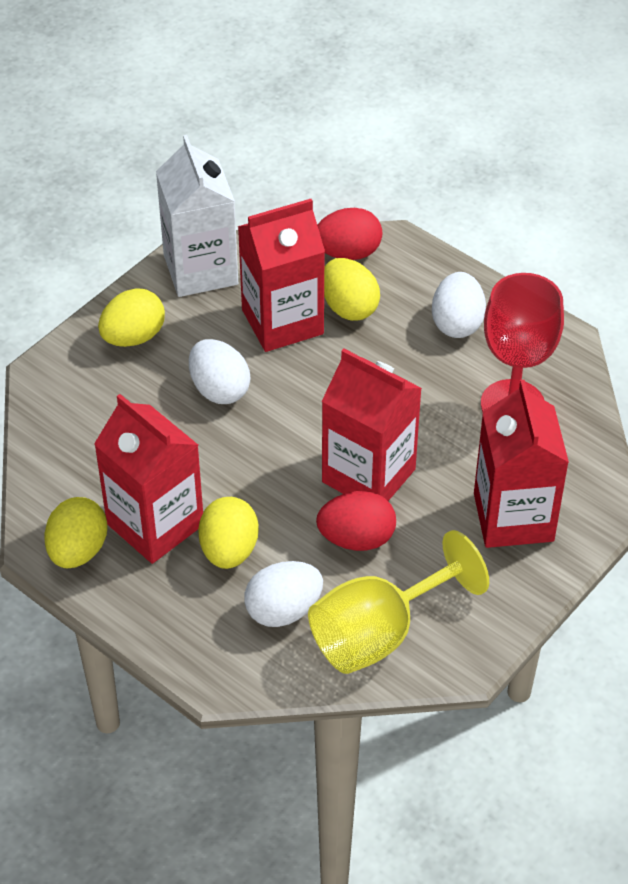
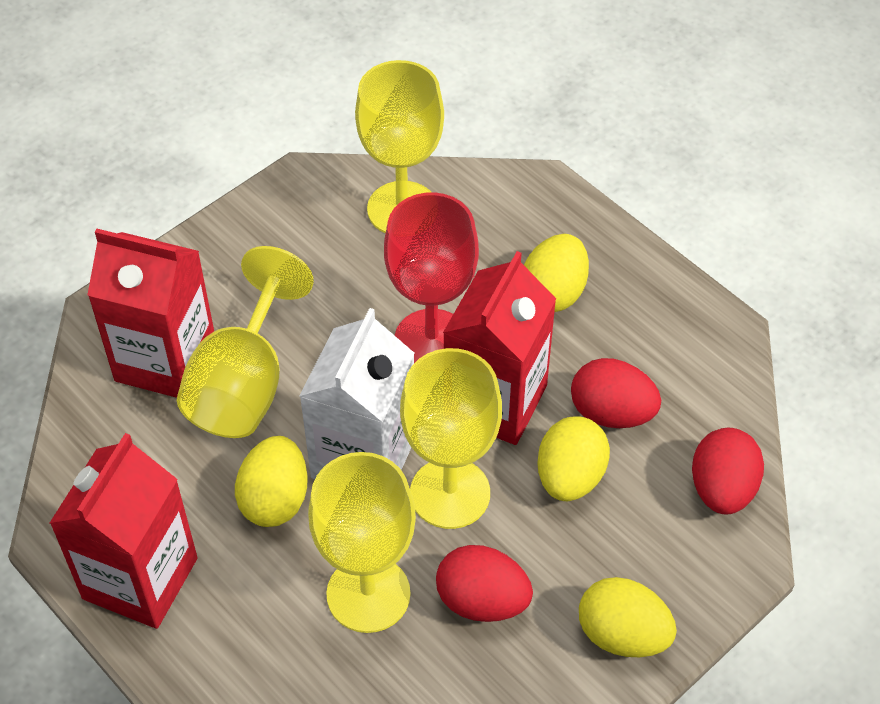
red carton: [94,394,203,564] [238,199,325,352] [322,349,422,501] [474,380,569,548] = 4 -> [50,433,198,629] [88,229,214,398] [443,251,556,445] = 3
red egg: [316,491,396,551] [317,208,382,260] = 2 -> [436,545,533,622] [571,358,661,428] [692,428,764,515] = 3
white egg: [189,339,250,404] [244,561,323,627] [432,272,486,338] = 3 -> none = 0
yellow goblet: [308,530,489,674] = 1 -> [177,246,314,438] [308,452,416,633] [355,60,444,233] [400,348,502,529] = 4

